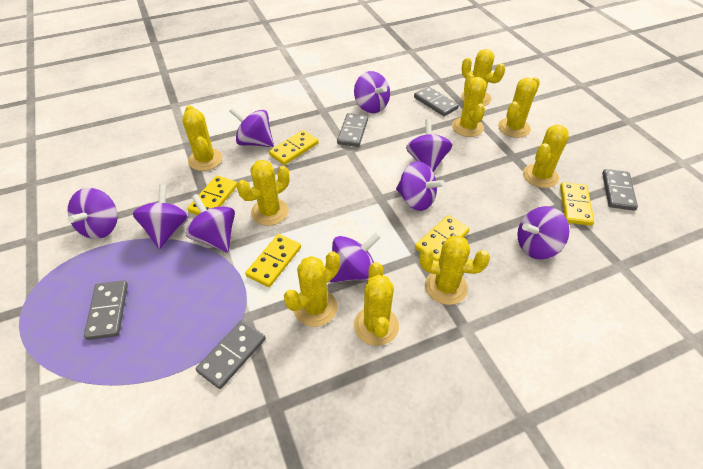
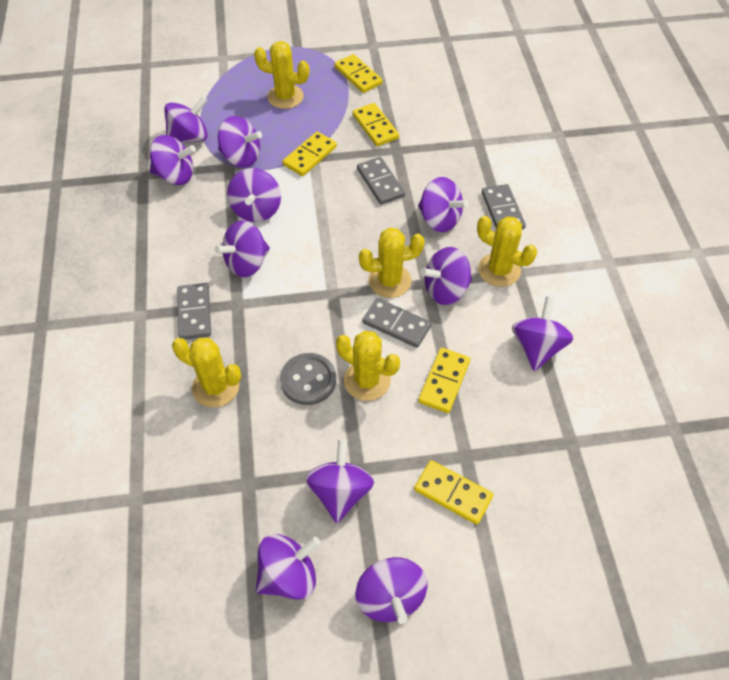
grey button: none = 0 -> [280,353,336,405] = 1
grey domino: [84,280,128,340] [195,320,266,389] [337,113,368,147] [414,86,459,116] [602,169,638,211] = 5 -> [177,283,211,340] [357,157,405,205] [362,298,432,348] [482,184,526,229] = 4
purple spinning top: [68,188,118,239] [133,184,189,249] [186,194,235,253] [229,107,274,147] [329,232,381,283] [354,71,390,113] [396,161,445,211] [406,119,452,172] [517,206,569,259] = 9 -> [150,135,196,185] [164,96,208,144] [214,220,270,278] [218,116,262,168] [227,168,281,222] [256,534,321,600] [306,439,374,523] [355,557,427,624] [418,177,469,232] [420,247,472,305] [512,297,573,371] = 11
yellow cactus: [182,105,223,171] [237,160,289,226] [284,251,340,327] [354,262,399,346] [419,235,490,305] [452,74,487,137] [461,49,505,106] [498,77,540,138] [523,125,569,188] = 9 -> [172,338,241,407] [254,41,309,109] [336,331,400,401] [359,228,425,298] [477,216,537,287] = 5

